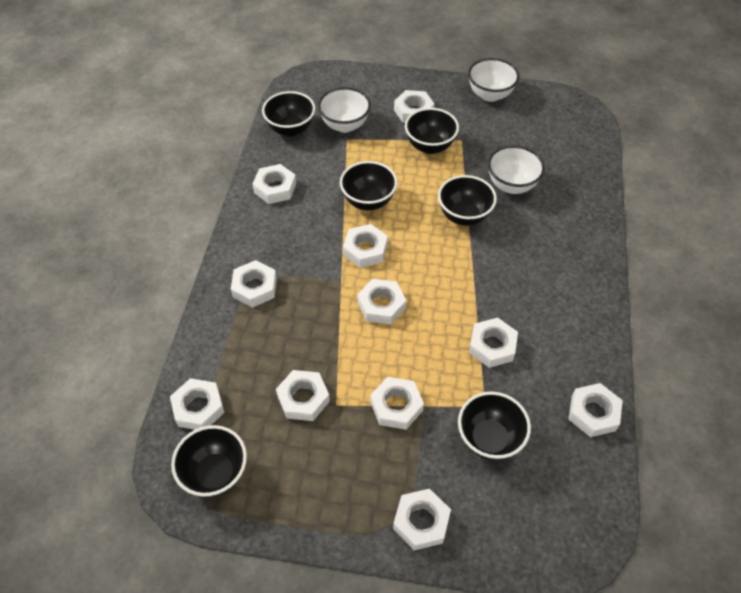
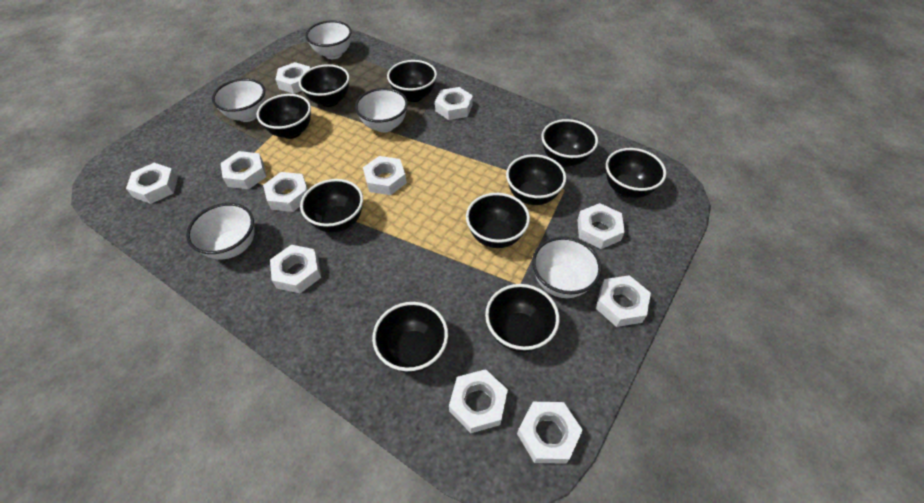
black bowl: [171,425,247,497] [262,91,315,137] [340,161,397,211] [405,108,459,154] [438,175,497,226] [458,391,531,460] = 6 -> [256,94,311,139] [299,64,350,107] [300,179,363,233] [372,302,448,373] [387,60,437,102] [466,193,530,248] [485,284,559,352] [506,154,566,205] [541,119,598,167] [606,148,666,198] = 10
white bowl: [318,87,371,133] [468,58,520,102] [488,145,545,194] = 3 -> [186,203,255,259] [212,78,266,122] [306,21,352,59] [355,88,408,133] [532,237,602,298] = 5

